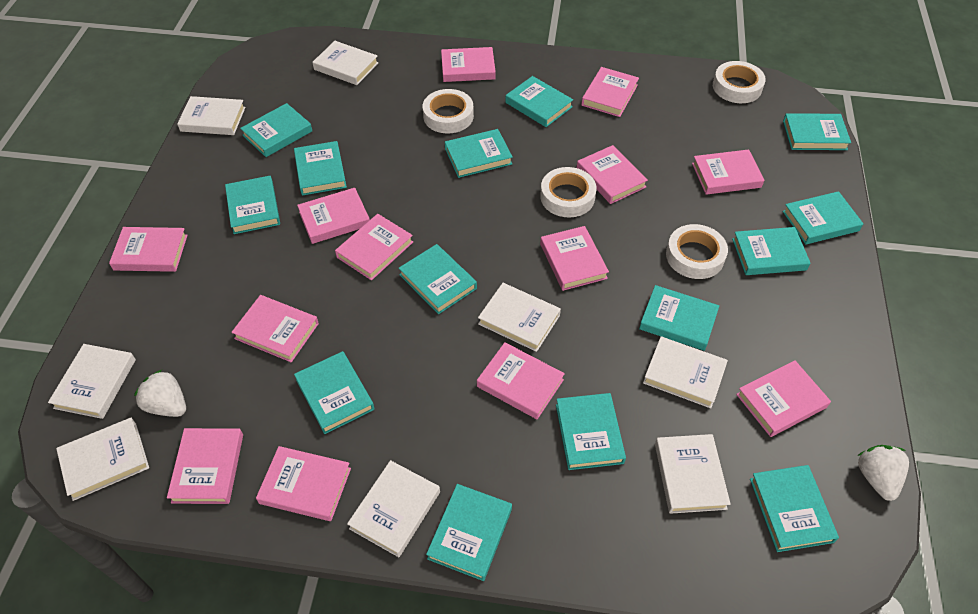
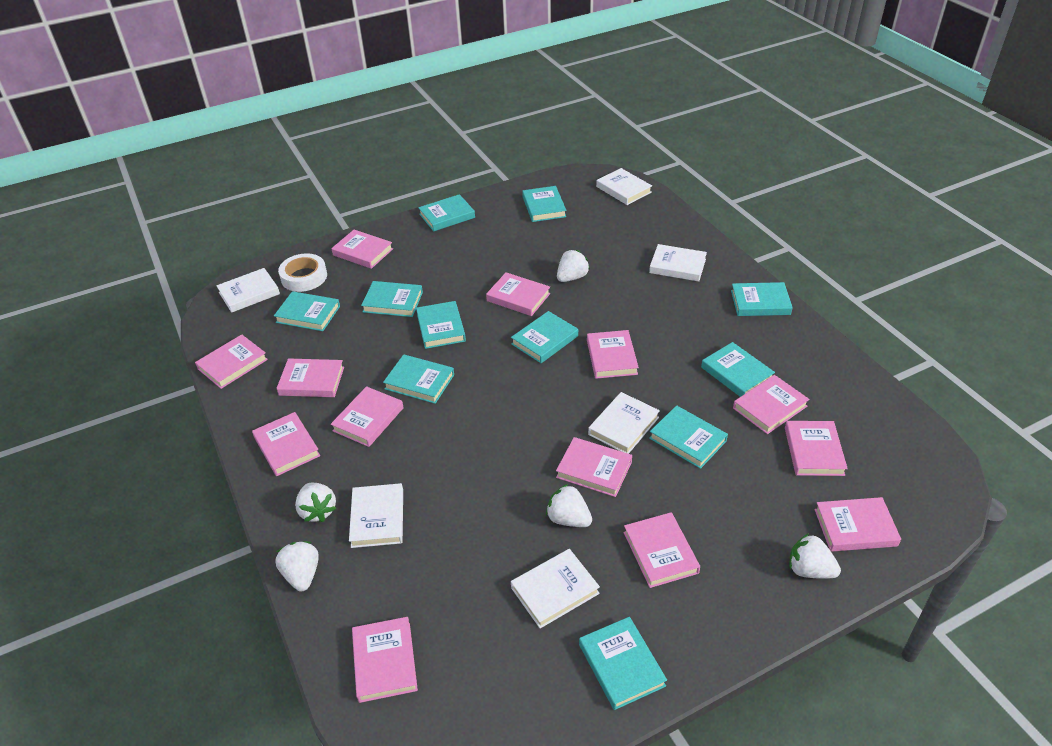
turquoise book: [225,176,280,234] [240,103,312,157] [294,141,347,195] [294,351,374,434] [399,244,477,314] [426,484,512,581] [445,129,513,178] [506,76,573,127] [556,393,626,470] [639,285,719,351] [732,227,810,275] [750,465,839,552] [782,191,863,244] [783,113,851,150] = 14 -> [274,291,340,331] [361,281,423,317] [383,354,454,404] [416,301,466,349] [418,194,475,231] [511,311,578,363] [522,186,566,222] [579,617,667,710] [649,405,728,469] [701,342,775,397] [731,282,793,316] = 11
white book: [48,344,136,419] [56,417,149,501] [177,96,246,135] [312,41,378,85] [347,460,440,557] [478,283,561,352] [643,337,728,408] [655,434,731,514] = 8 -> [216,268,280,313] [349,483,403,548] [511,549,600,629] [588,392,660,454] [596,168,652,205] [649,244,707,282] = 6
white strawberry: [134,370,186,417] [858,445,909,501] = 2 -> [275,541,319,591] [295,483,336,522] [546,484,592,527] [557,250,590,282] [789,533,841,579] = 5
white tape: [423,89,474,133] [540,167,597,217] [666,224,728,279] [713,61,766,103] = 4 -> [278,253,327,292] = 1

